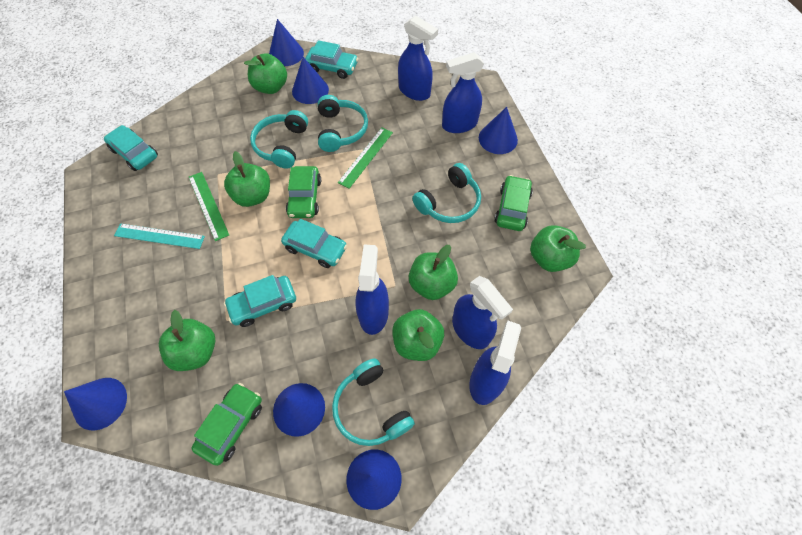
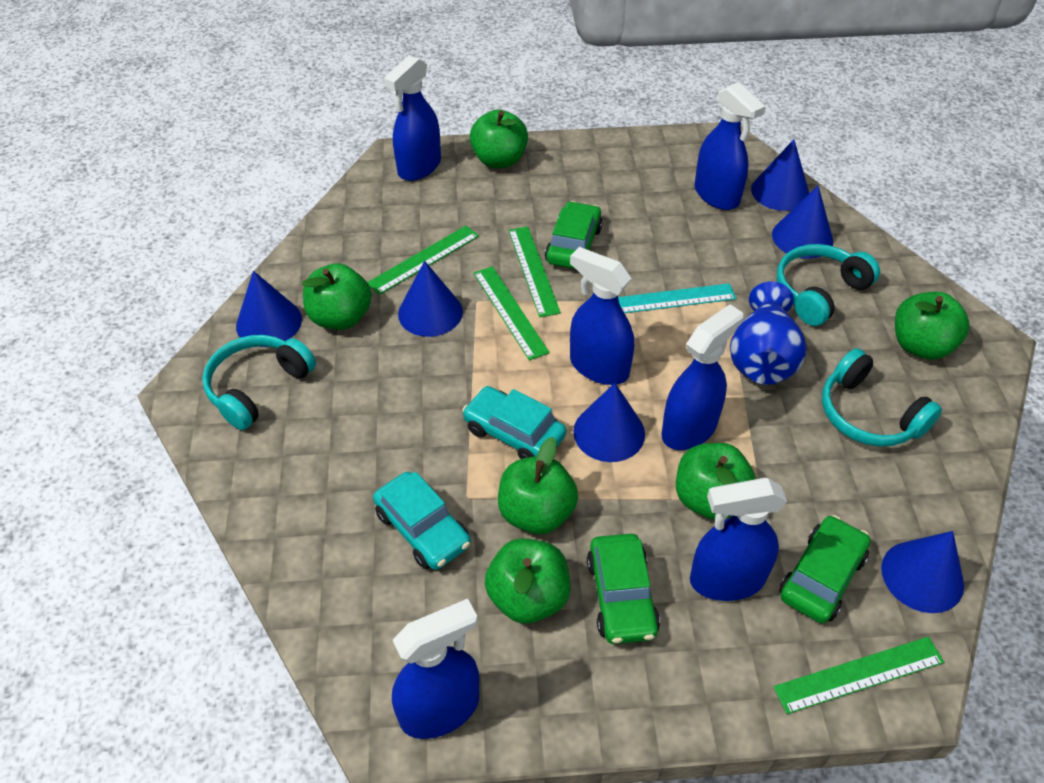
blue spray bottle: [355,244,389,335] [398,16,438,101] [442,52,484,133] [452,276,513,349] [469,321,521,405] = 5 -> [384,55,441,181] [392,599,479,739] [570,247,634,385] [661,304,743,450] [690,478,787,601] [694,82,766,210] = 6
blue vase: none = 0 -> [730,281,806,385] = 1
green ruler: [189,172,229,241] [338,128,393,189] = 2 -> [367,226,479,295] [473,266,550,361] [508,227,561,317] [773,637,944,714] = 4
turquoise car: [104,125,158,171] [224,275,296,327] [281,219,347,268] [305,40,358,79] = 4 -> [373,472,471,570] [462,386,566,459] = 2
turquoise headphones: [250,110,308,168] [318,95,368,152] [332,358,415,446] [412,163,481,223] = 4 -> [202,335,316,430] [777,244,880,326] [822,348,942,447] = 3

